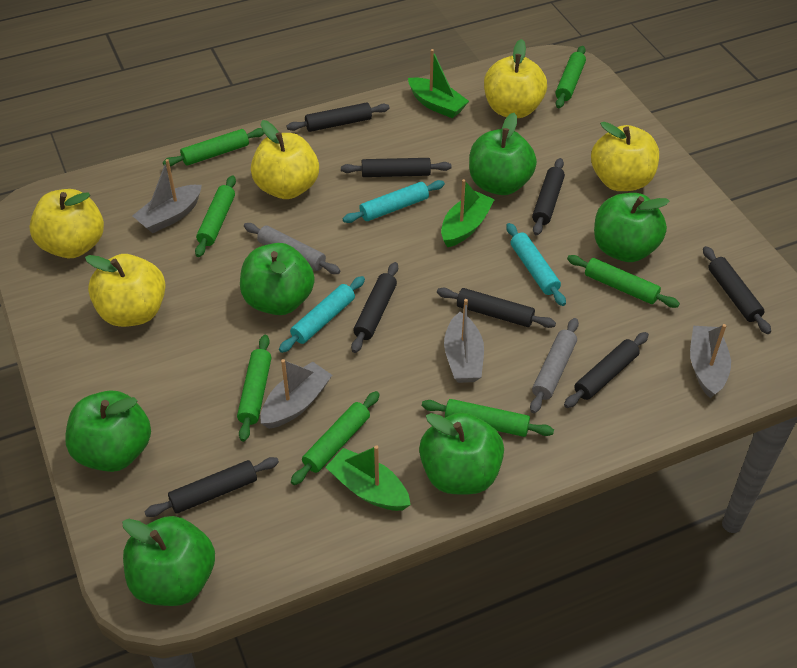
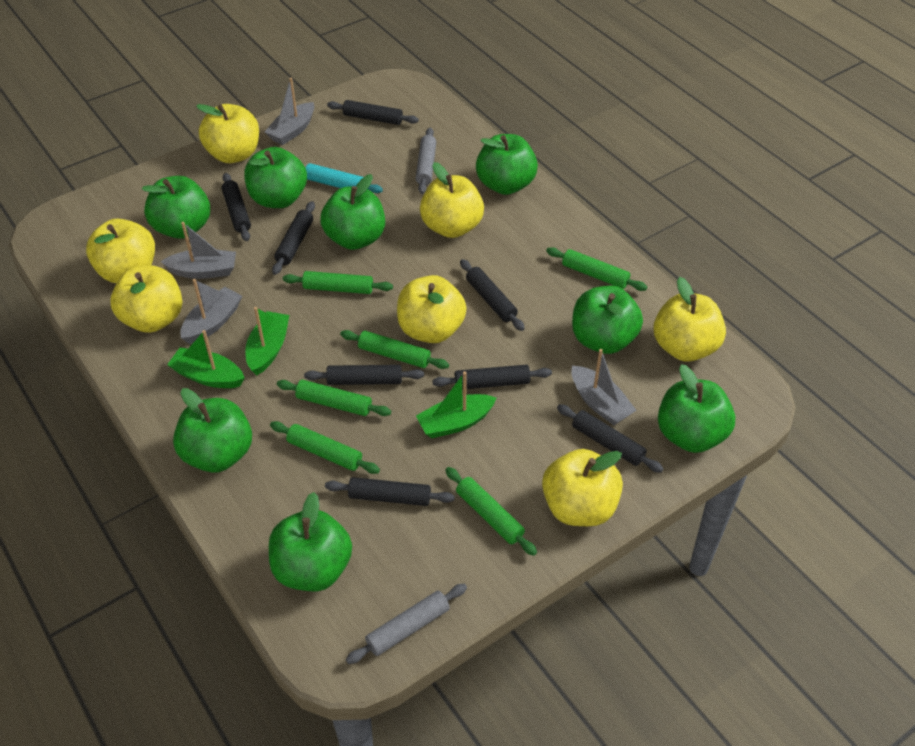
green apple: [65,391,151,472] [122,516,215,606] [240,243,315,315] [419,412,504,494] [469,113,537,195] [594,193,670,262] = 6 -> [142,176,210,239] [173,388,252,473] [244,147,307,208] [269,492,352,591] [320,174,385,250] [476,134,538,195] [572,286,643,354] [658,364,736,453] = 8
green rolling pin: [163,128,265,166] [195,176,236,257] [237,335,271,442] [291,391,380,485] [422,399,554,437] [555,46,586,108] [567,255,680,308] = 7 -> [270,421,380,474] [277,380,391,416] [283,271,393,294] [340,330,449,369] [445,467,537,556] [546,247,647,291] = 6
turquoise rolling pin: [279,276,365,353] [343,180,445,223] [506,223,566,306] = 3 -> [305,163,383,193] = 1
yellow apple: [29,189,104,258] [85,254,166,327] [251,120,319,199] [484,39,547,118] [591,122,659,191] = 5 -> [86,219,155,283] [110,265,182,333] [196,104,259,163] [397,275,467,343] [420,162,484,238] [542,449,623,526] [653,277,726,361] = 7

